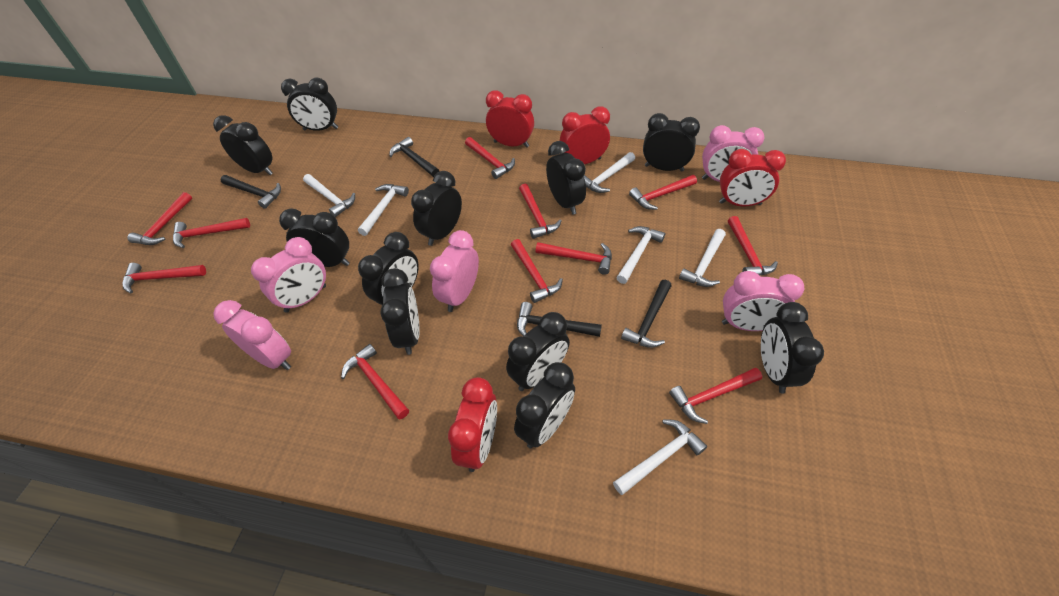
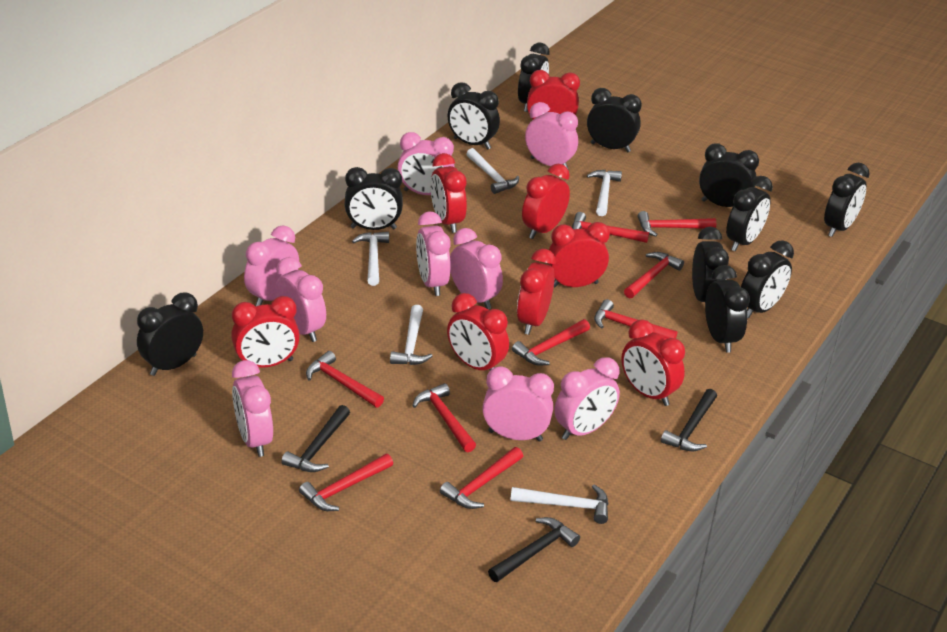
black hammer: [220,175,281,209] [389,137,439,177] [517,302,602,337] [621,280,672,348] = 4 -> [281,405,350,472] [488,517,580,582] [661,389,717,451] = 3
pink clock: [213,300,291,370] [251,237,326,313] [430,230,479,312] [702,125,764,182] [722,271,804,331] = 5 -> [232,360,273,457] [244,226,299,306] [275,257,326,342] [398,132,454,195] [416,211,451,296] [450,228,503,310] [482,366,554,442] [525,102,578,169] [554,357,620,440] = 9
red clock: [448,377,497,472] [486,90,534,148] [560,106,610,164] [719,149,786,206] = 4 -> [231,296,300,368] [431,153,467,233] [447,293,509,371] [517,249,556,335] [522,164,570,239] [527,70,580,119] [548,222,610,287] [621,320,685,406] = 8
red hammer: [123,263,206,294] [127,192,192,245] [173,218,250,248] [341,344,409,420] [465,137,515,179] [511,239,563,303] [519,184,562,239] [536,242,612,275] [629,175,697,210] [669,367,762,424] [728,216,778,276] = 11 -> [299,454,393,511] [306,351,384,408] [413,383,476,452] [440,447,523,509] [512,319,590,366] [572,212,649,243] [594,299,677,339] [624,252,684,298] [638,211,716,236] = 9
white hammer: [303,174,355,217] [358,184,409,236] [584,152,635,193] [613,420,707,495] [616,226,665,284] [679,229,726,287] = 6 -> [352,232,389,286] [390,305,432,365] [466,148,519,194] [510,485,608,524] [587,170,622,216] = 5

